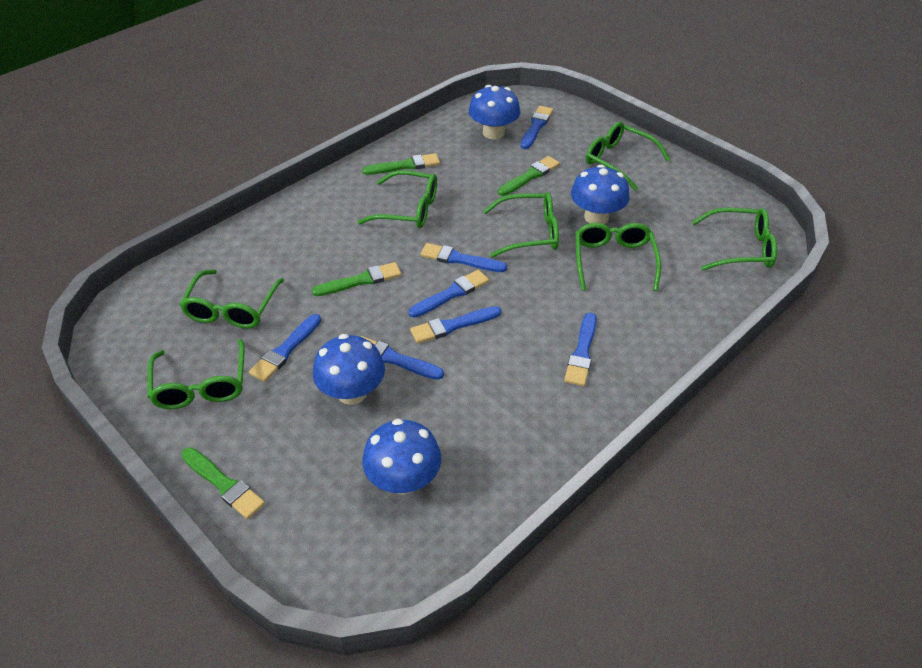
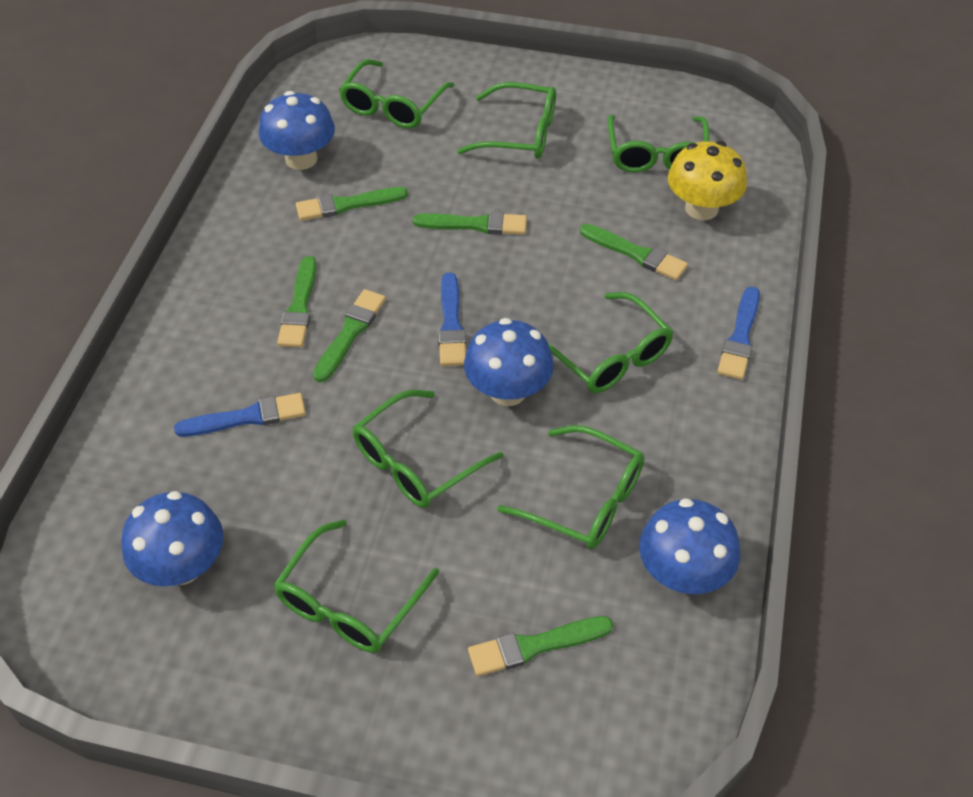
blue brush: [249,314,321,382] [360,336,444,380] [409,270,489,318] [410,306,501,344] [420,243,507,272] [521,106,553,149] [564,313,597,386] = 7 -> [174,393,306,437] [438,272,466,366] [717,286,760,380] = 3
green brush: [181,447,265,519] [312,262,402,296] [362,153,440,175] [498,156,560,196] = 4 -> [277,256,317,347] [296,187,408,221] [313,289,386,382] [413,212,527,235] [468,616,613,676] [580,224,688,280] = 6
yellow mushroom: none = 0 -> [668,141,747,220] = 1

